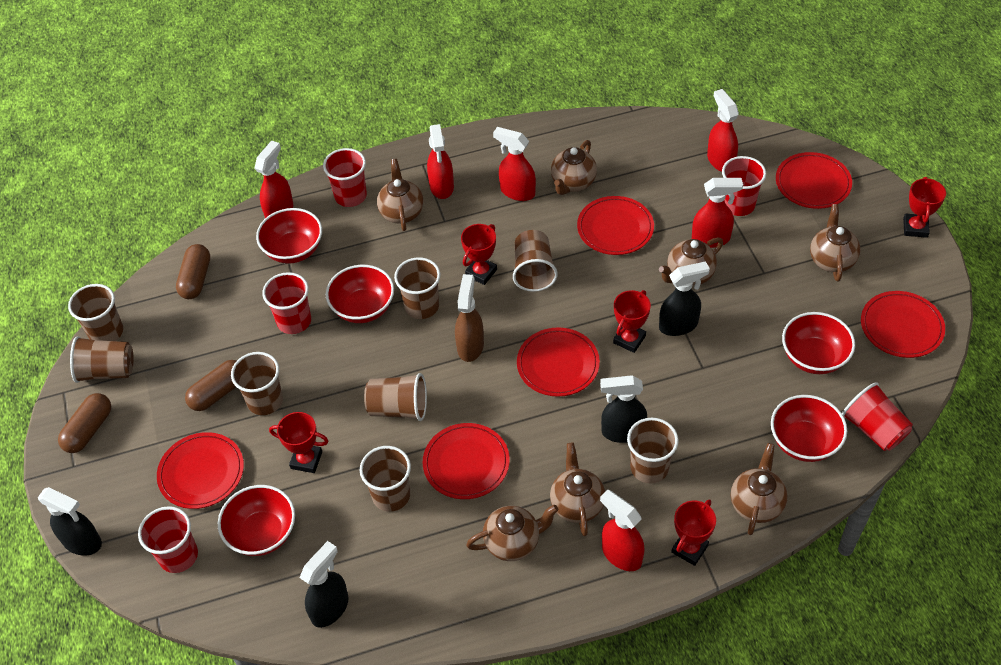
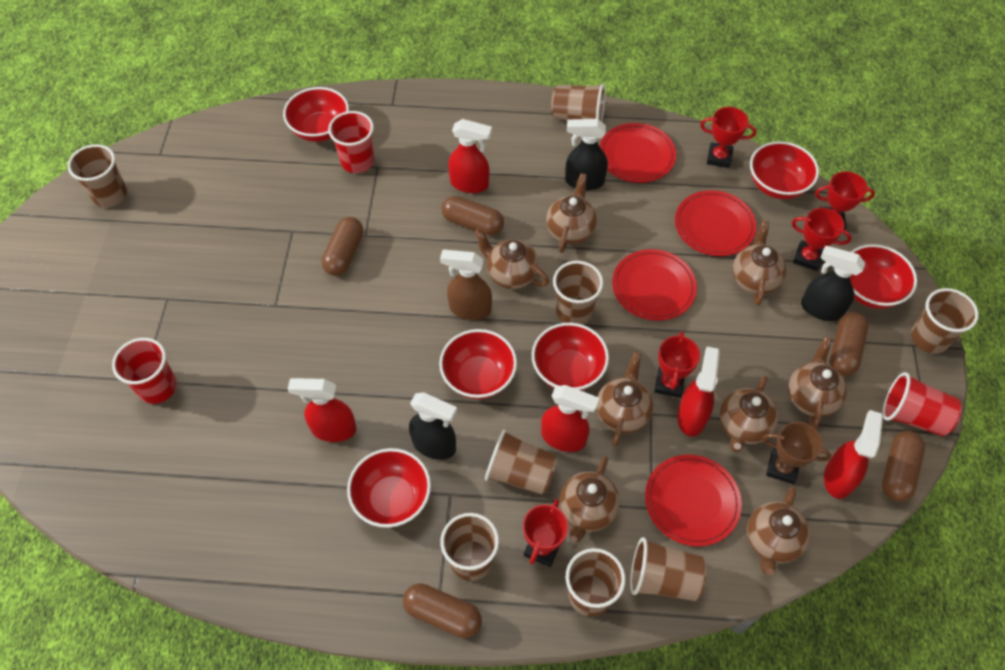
black spray bottle: [38,487,102,556] [299,541,349,628] [600,375,647,443] [659,261,710,336] = 4 -> [409,392,457,460] [565,119,608,190] [801,246,865,321] = 3
brown capsule: [58,393,111,453] [176,244,210,299] [185,360,237,411] = 3 -> [322,217,363,276] [403,583,482,638] [442,196,504,236] [830,312,868,376] [882,431,925,502] = 5
brown teapot: [377,159,423,231] [466,505,558,561] [550,443,605,536] [551,140,597,195] [659,237,723,286] [731,443,788,535] [810,204,860,282] = 7 -> [474,228,549,289] [546,173,597,253] [560,456,620,543] [596,352,653,447] [720,375,778,452] [732,220,786,306] [747,486,810,575] [788,336,847,429] = 8
brown trophy: none = 0 -> [762,422,831,484] = 1
red bowl: [218,485,295,556] [256,208,322,264] [326,265,394,323] [771,395,847,462] [782,312,855,374] = 5 -> [283,87,349,142] [347,448,431,528] [439,329,517,399] [532,323,609,391] [750,141,819,199] [850,244,917,309] = 6
red cup: [138,506,198,573] [262,272,311,334] [323,148,367,207] [722,156,766,216] [842,382,913,451] = 5 -> [112,338,177,404] [328,111,374,173] [883,372,962,436] = 3
red plate: [157,432,244,509] [423,423,510,499] [517,328,600,397] [577,196,654,255] [776,152,852,209] [861,291,945,358] = 6 -> [599,123,676,183] [612,249,697,321] [645,454,742,546] [675,190,757,256] = 4
red spray bottle: [255,141,293,218] [427,124,454,199] [493,127,536,201] [600,490,645,571] [692,178,743,248] [707,89,739,172] = 6 -> [287,378,356,442] [448,119,492,193] [541,385,599,452] [677,347,720,436] [824,410,883,499] = 5

